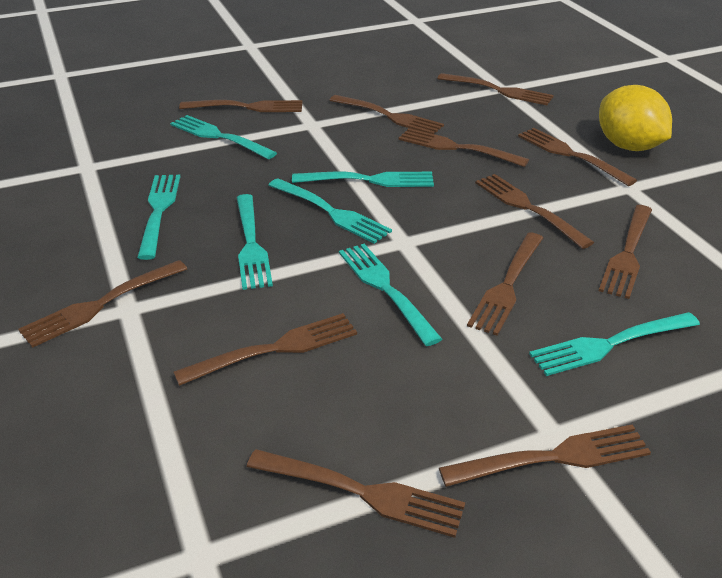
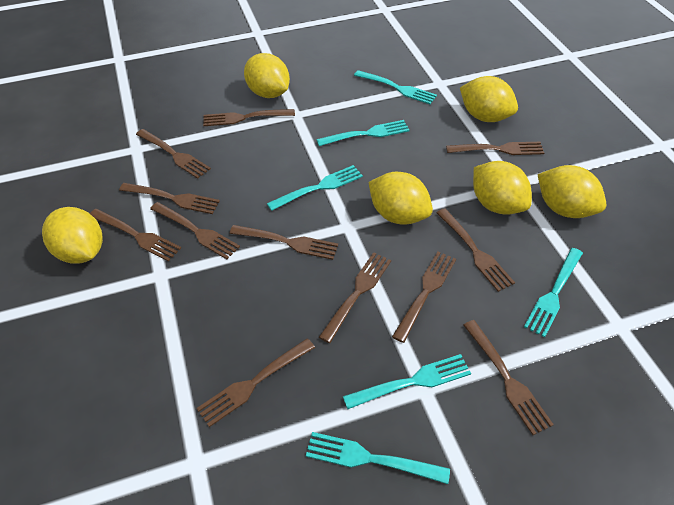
turquoise fork: [137,175,180,260] [170,115,277,159] [236,194,273,290] [268,178,392,244] [292,172,434,187] [339,244,442,346] [529,312,700,376] = 7 -> [267,165,363,211] [306,432,450,484] [316,120,410,146] [343,354,471,409] [354,70,437,104] [524,248,583,337] = 6
yellow lemon: [599,85,672,151] = 1 -> [42,207,103,264] [244,53,290,98] [368,172,433,224] [460,76,518,122] [473,161,532,215] [538,165,606,218] = 6

